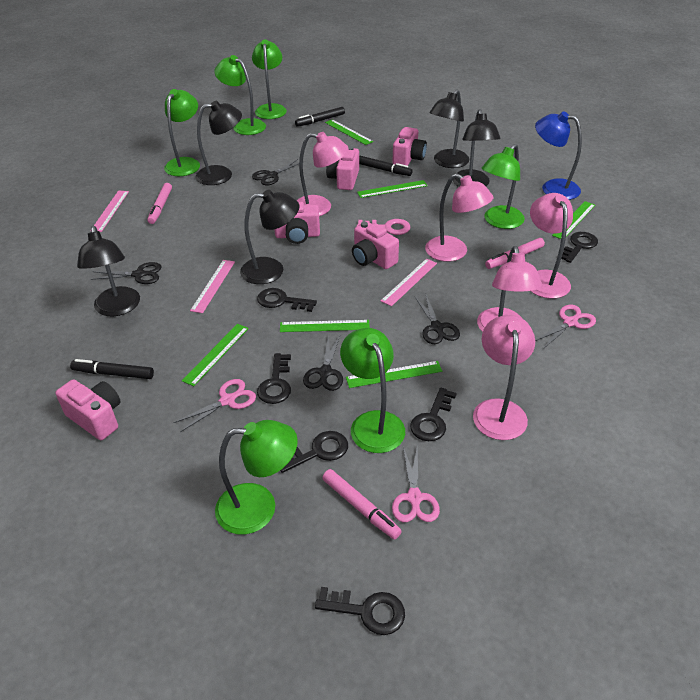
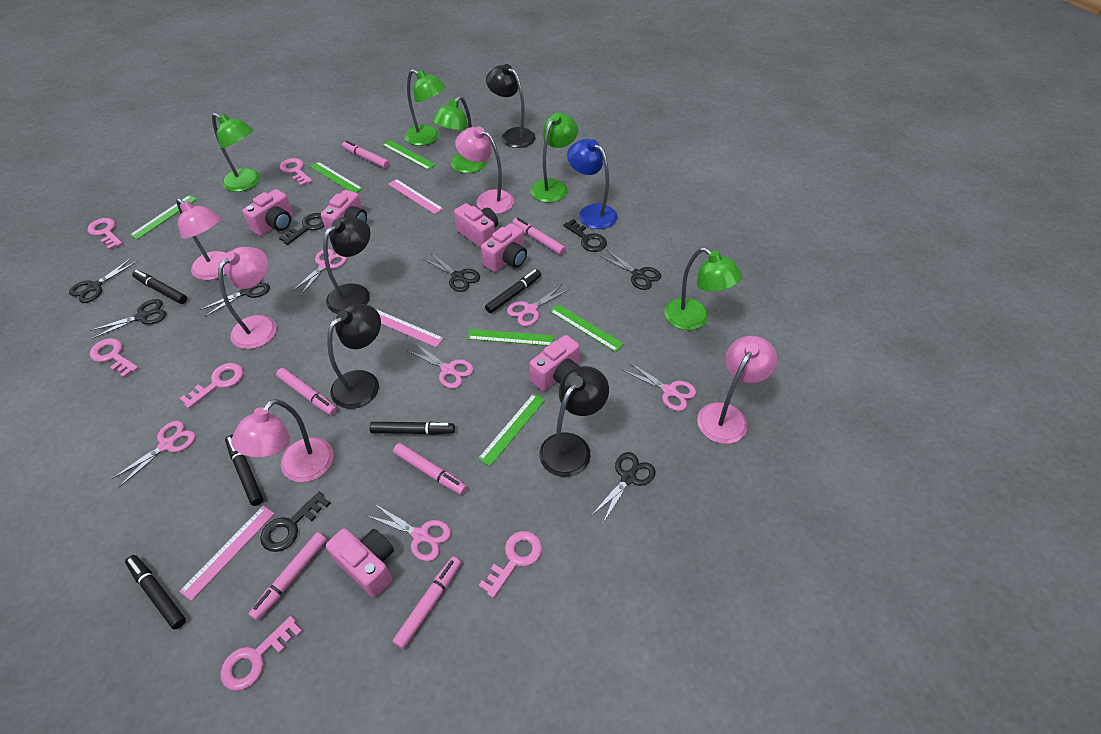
black key: [257,288,317,312] [257,353,291,404] [280,431,348,473] [315,587,405,635] [410,388,457,441] [561,232,598,263] = 6 -> [260,491,330,552] [279,213,324,245] [563,219,607,252] = 3
black lamp: [77,226,140,316] [196,101,242,185] [240,190,299,284] [429,89,469,168] [453,109,500,187] = 5 -> [323,216,371,314] [327,304,381,409] [486,64,536,148] [539,366,609,477] = 4
black marker: [70,359,154,379] [295,107,345,127] [359,155,413,176] = 3 -> [125,555,186,630] [132,270,187,304] [225,435,263,506] [369,422,455,435] [485,269,541,313] = 5
black scissors: [91,262,162,284] [252,159,304,185] [303,335,343,391] [415,295,460,344] = 4 -> [69,258,137,303] [90,299,166,339] [200,281,270,317] [423,253,480,292] [591,452,656,523] [600,250,661,290] = 6
green lamp: [164,89,200,176] [214,55,266,135] [215,420,298,535] [252,39,287,119] [340,328,405,453] [481,144,525,229] = 6 -> [212,113,260,192] [405,69,446,146] [432,96,486,173] [531,113,578,203] [665,247,742,330] = 5
pink camera: [55,379,120,440] [274,202,320,244] [326,146,359,190] [352,221,399,269] [392,127,427,166] = 5 -> [242,189,293,236] [321,190,367,230] [326,528,394,598] [454,203,498,248] [481,223,527,272] [530,335,580,391] = 6
pink key: [357,219,410,235] = 1 -> [87,218,123,250] [90,338,139,378] [180,363,243,408] [220,616,302,691] [280,158,313,186] [479,531,542,598] = 6
pink marker: [147,183,172,224] [322,469,402,539] [485,238,545,269] = 3 -> [249,532,327,621] [276,368,337,415] [342,140,389,168] [392,557,461,649] [393,443,467,495] [512,218,566,255] = 6
pink scissors: [173,379,256,432] [392,445,440,522] [535,305,596,349] = 3 -> [111,421,195,487] [292,249,347,295] [368,504,451,561] [407,342,474,389] [507,285,570,326] [623,362,696,411] = 6

